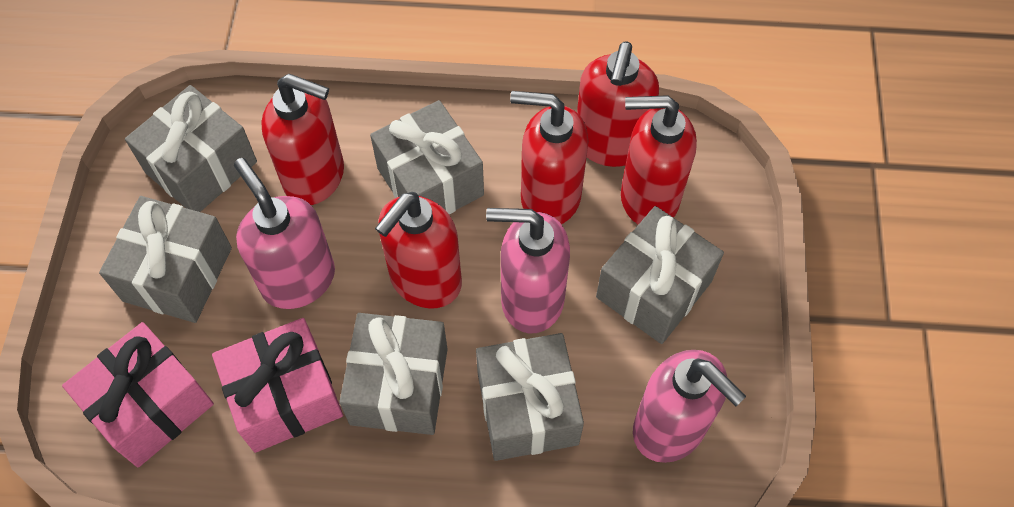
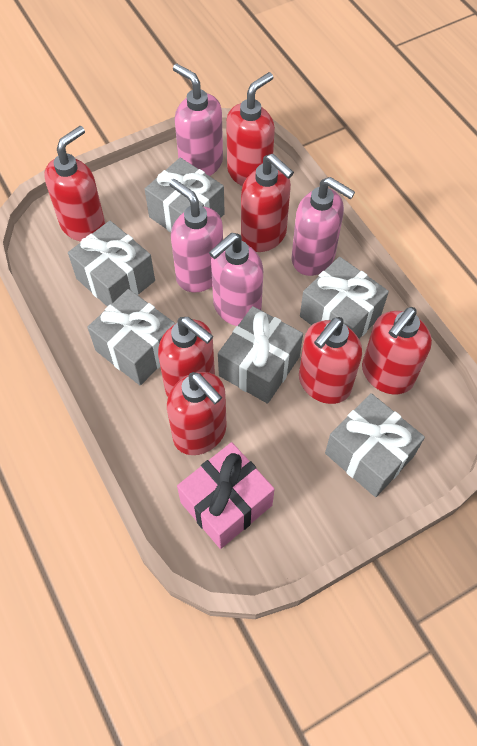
pink gift: [62,322,214,467] [212,318,343,453] = 2 -> [177,442,275,549] = 1
pink soap dispenser: [234,158,335,309] [486,208,570,333] [633,350,746,463] = 3 -> [169,179,223,293] [173,64,223,176] [209,233,263,326] [292,177,355,276] = 4
red soap dispenser: [261,74,344,205] [375,192,462,309] [510,91,588,224] [577,41,659,167] [621,95,697,225] = 5 -> [44,126,106,242] [158,317,215,397] [167,372,227,455] [226,72,275,186] [241,154,294,252] [299,317,362,404] [362,307,432,394] = 7

